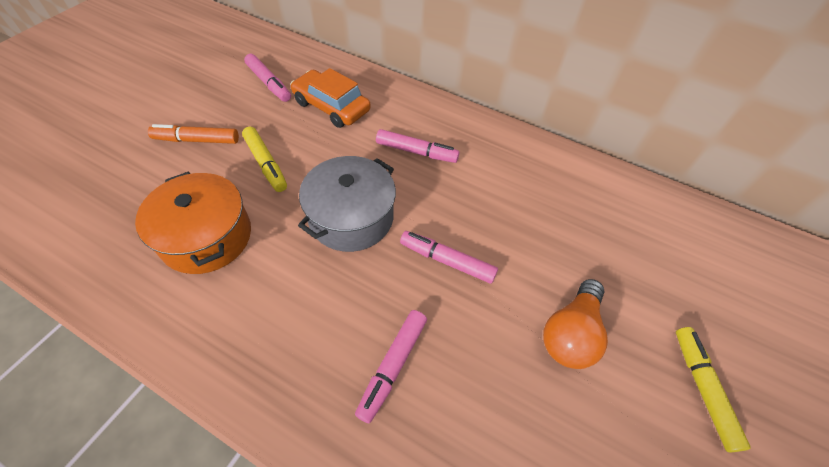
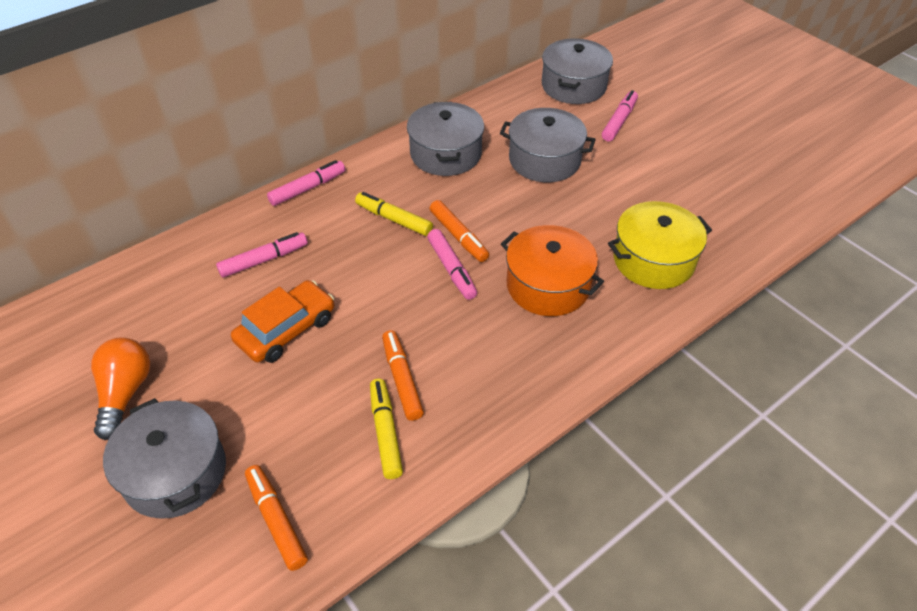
grey pot: [298,156,396,252] = 1 -> [103,398,226,519] [407,102,484,176] [500,108,596,182] [542,38,613,104] = 4
orange marker: [148,124,239,144] = 1 -> [245,465,308,571] [382,330,424,421] [430,200,489,262] = 3
yellow pot: none = 0 -> [608,201,712,289] = 1

